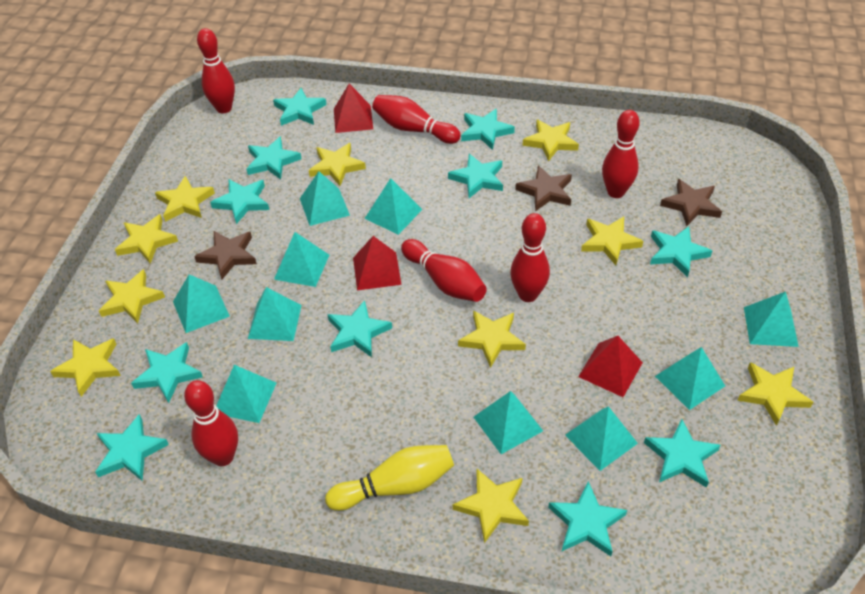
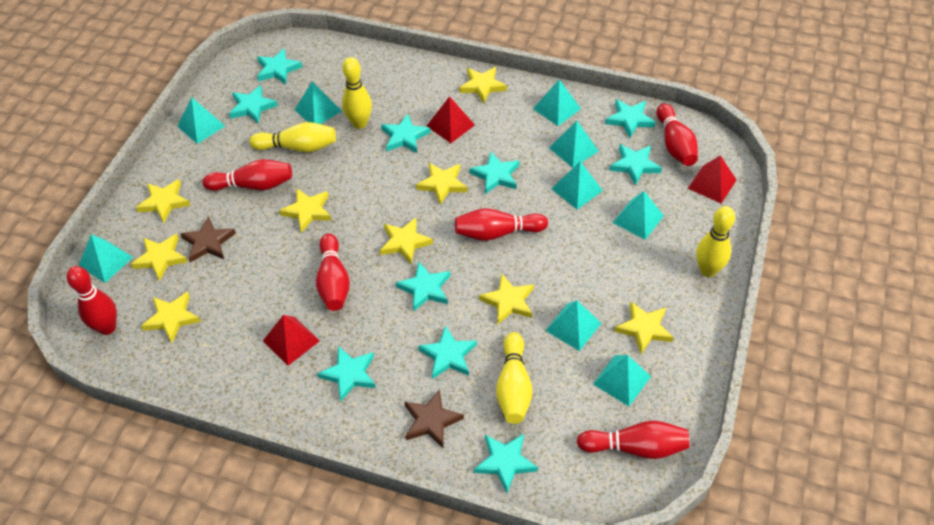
brown star: [194,231,257,280] [515,165,572,212] [660,179,722,226] = 3 -> [180,216,236,262] [404,389,464,448] = 2
turquoise pyramid: [173,274,230,333] [216,365,276,423] [248,287,302,341] [274,232,329,287] [300,171,350,226] [364,178,422,235] [474,391,543,454] [565,406,638,471] [655,347,725,410] [744,291,799,347] = 10 -> [78,234,133,283] [177,97,225,144] [295,81,341,124] [533,79,581,126] [545,300,601,351] [549,120,598,168] [552,161,603,210] [593,355,651,406] [613,191,664,240] = 9
turquoise star: [95,414,169,481] [131,342,203,403] [210,179,269,224] [247,136,302,180] [273,88,327,126] [328,300,392,357] [448,154,503,198] [461,108,515,150] [548,481,627,556] [644,419,721,488] [650,226,712,278] = 11 -> [229,85,278,123] [257,48,302,84] [317,346,376,401] [381,114,430,153] [396,262,450,312] [418,326,477,379] [469,152,520,194] [474,434,538,493] [605,99,656,138] [609,144,662,186] = 10
yellow bowling pin: [325,445,454,511] = 1 -> [249,122,336,152] [342,57,372,129] [496,332,533,424] [696,206,735,277] = 4
yellow star: [50,338,121,397] [99,269,165,323] [115,214,178,264] [155,176,215,222] [309,143,366,186] [453,469,529,543] [458,310,526,368] [522,120,579,162] [581,217,644,265] [737,362,813,426] = 10 -> [131,234,188,281] [136,179,191,223] [141,292,201,343] [279,188,332,233] [380,218,433,264] [416,163,468,205] [459,67,507,103] [479,274,534,324] [614,302,674,354] = 9

